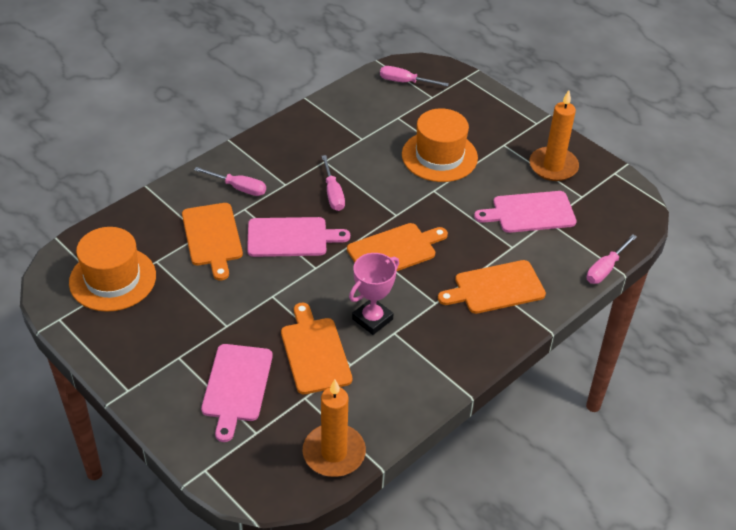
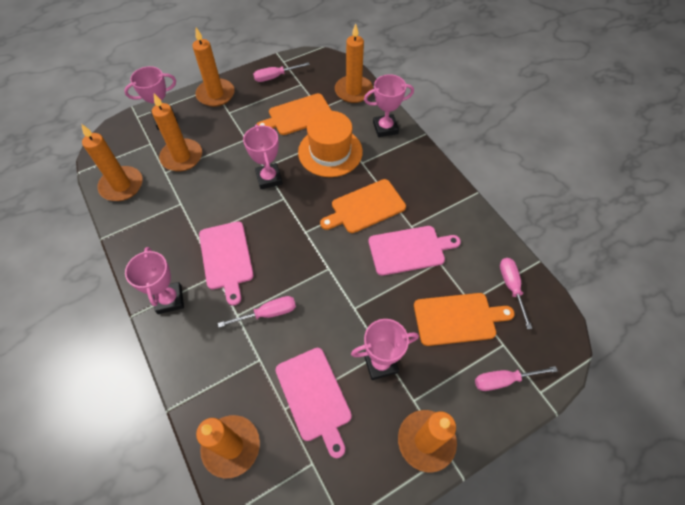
orange candle: [302,379,366,477] [529,90,579,181] = 2 -> [81,124,143,201] [152,93,202,171] [193,28,235,107] [196,415,260,478] [335,23,373,103] [398,410,457,472] = 6
orange cutting board: [182,203,243,280] [281,303,352,394] [347,223,448,271] [438,260,546,314] = 4 -> [256,93,332,135] [320,179,406,233] [414,293,515,346] = 3
orange hat: [69,227,156,312] [402,108,478,182] = 2 -> [298,111,363,177] = 1
pink trophy: [349,253,399,335] = 1 -> [124,66,178,130] [125,247,184,314] [243,125,283,189] [351,319,419,380] [364,74,414,137] = 5

